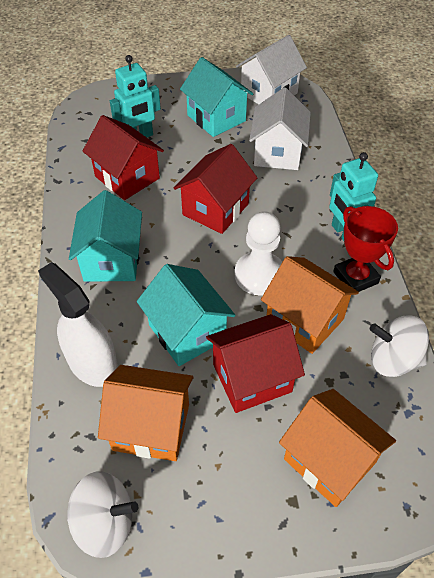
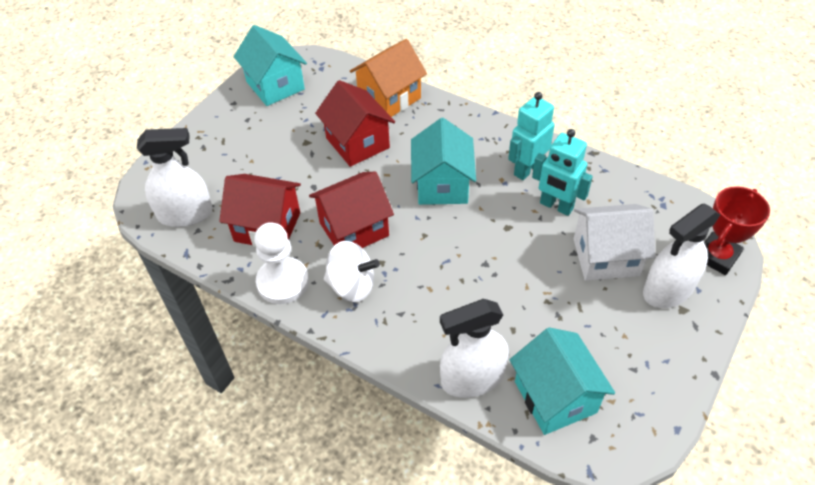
orange house: [98,365,194,461] [261,256,359,354] [279,389,396,507] = 3 -> [350,39,427,117] = 1
white house: [236,35,307,104] [249,87,311,170] = 2 -> [574,204,655,281] = 1
white spinning top: [67,471,138,558] [370,315,429,377] = 2 -> [324,241,380,302] = 1
white spray bottle: [38,262,118,387] = 1 -> [137,128,213,227] [440,299,509,398] [643,204,720,308] = 3

